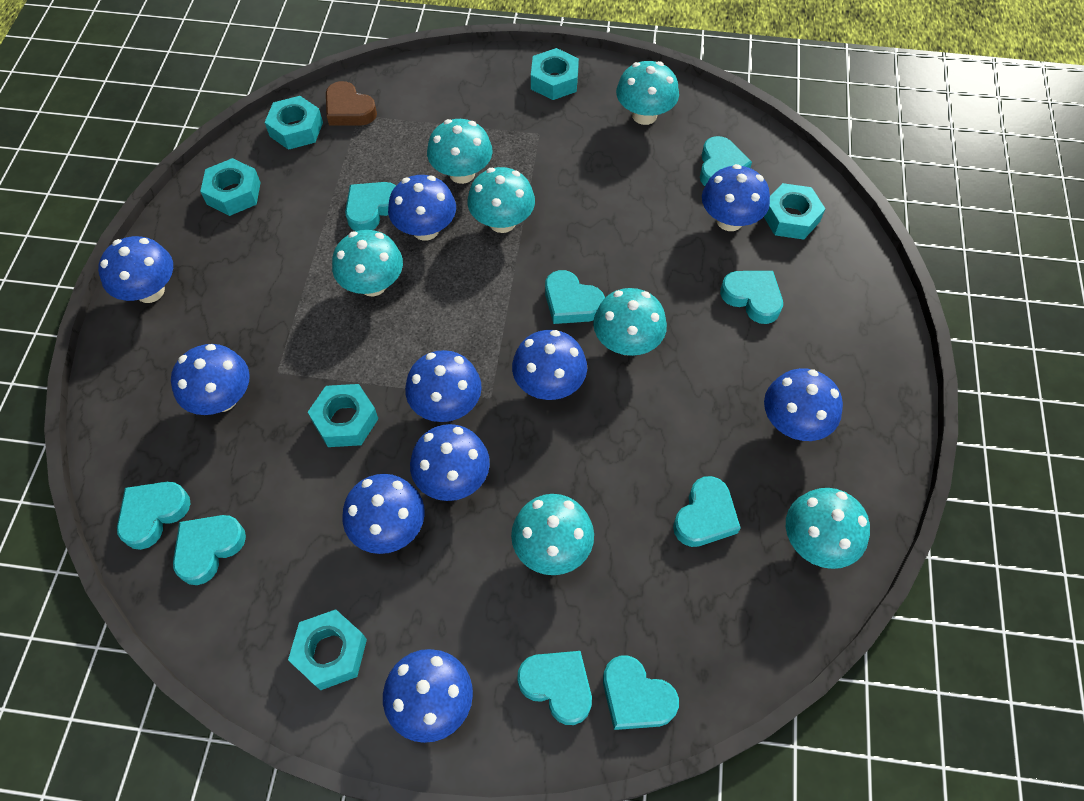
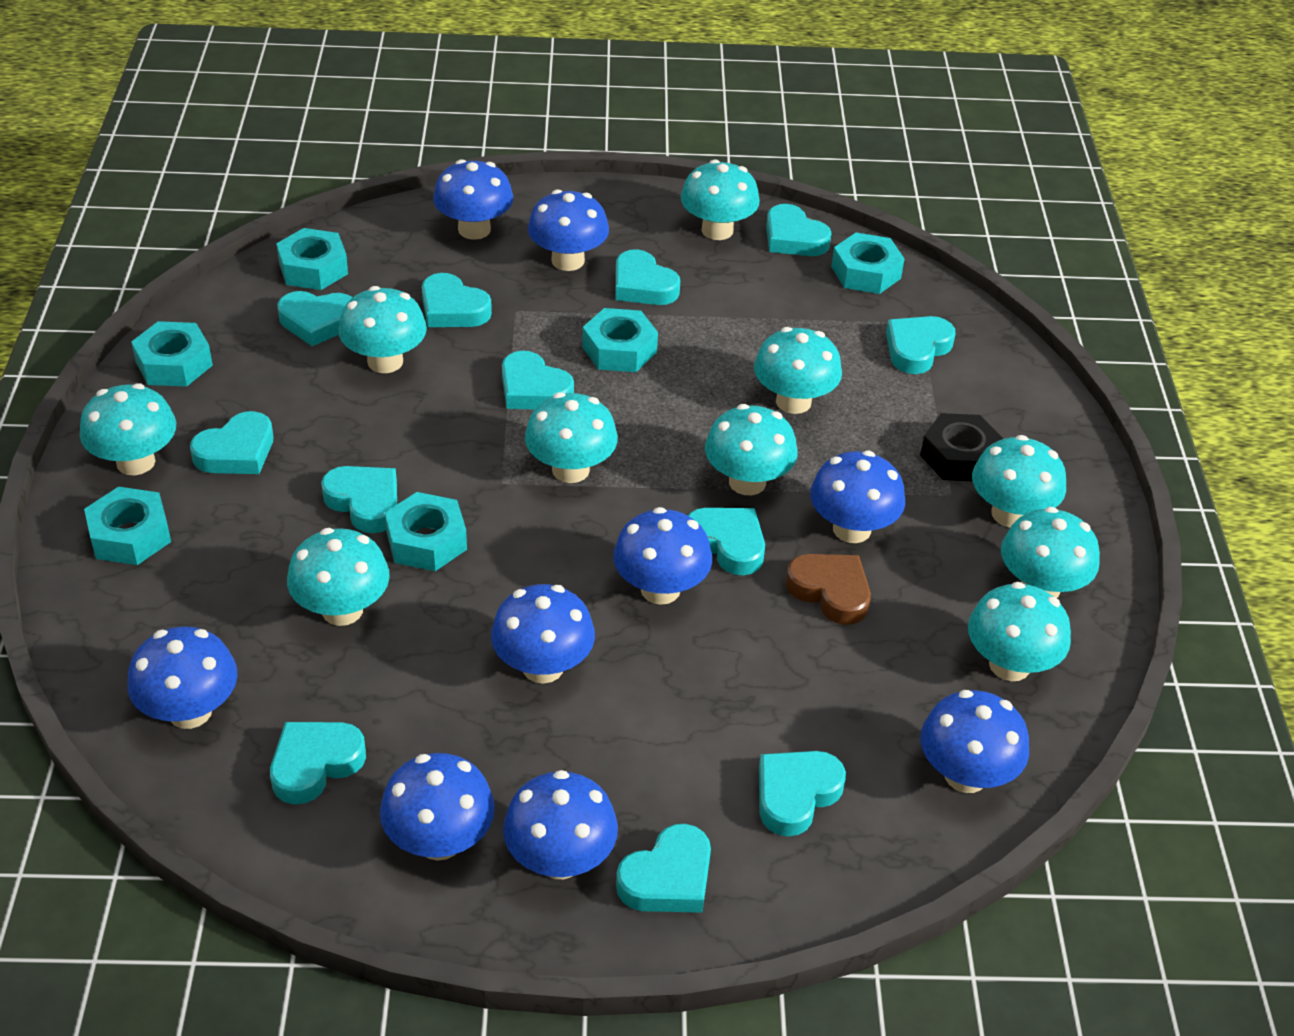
black nut: none = 0 -> [920,413,1003,481] = 1
blue mushroom: [98,236,173,303] [171,344,250,415] [343,474,425,554] [383,649,473,743] [388,175,456,241] [405,350,482,422] [410,424,490,501] [512,330,587,400] [702,164,770,231] [764,368,843,441] = 10 -> [127,626,238,729] [380,753,495,861] [433,159,513,240] [491,584,595,683] [503,770,618,879] [528,189,609,271] [613,507,712,605] [810,451,905,543] [920,690,1029,793] = 9
turquoise heart: [117,482,191,550] [173,515,246,585] [345,182,396,231] [517,651,592,725] [545,270,605,324] [603,655,679,730] [673,476,740,547] [700,136,752,186] [720,271,783,324] = 9 -> [190,411,273,474] [270,722,366,804] [277,291,353,346] [321,466,397,533] [422,273,492,327] [502,351,574,409] [615,249,680,305] [616,824,711,913] [688,508,765,575] [759,751,846,837] [766,204,832,256] [886,316,956,374] = 12
turquoise mushroom: [332,230,403,297] [427,119,493,184] [467,167,535,233] [511,494,594,575] [593,288,667,356] [616,61,679,125] [786,488,870,569] = 7 -> [80,383,176,475] [287,528,390,626] [338,286,427,373] [525,392,618,483] [680,160,760,240] [705,404,797,495] [754,327,842,414] [968,582,1071,681] [972,435,1066,527] [1001,507,1100,598] = 10

